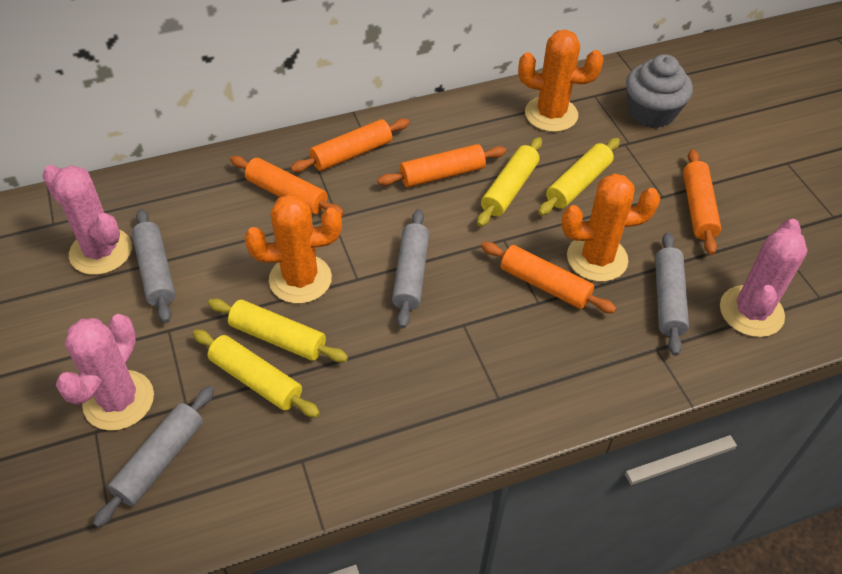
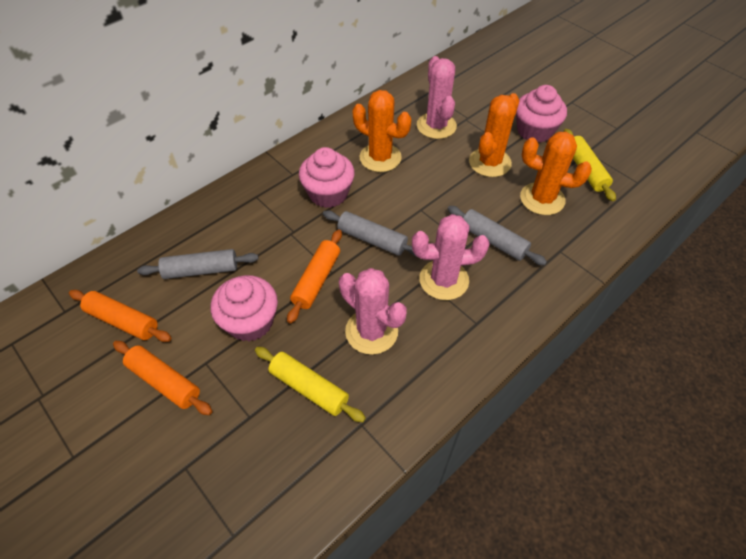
grey cupcake: [626,54,693,128] = 1 -> none = 0
grey rolling pin: [93,386,214,528] [132,209,176,323] [392,209,429,328] [655,232,689,356] = 4 -> [137,249,259,279] [323,210,417,257] [447,206,547,266] = 3
orange rolling pin: [230,156,344,217] [290,119,409,172] [377,144,506,188] [481,242,616,313] [683,149,721,255] = 5 -> [69,290,172,342] [113,341,212,415] [287,230,342,323] = 3
pink cupcake: none = 0 -> [211,275,278,341] [299,147,355,208] [516,85,567,143] = 3
yellow rolling pin: [193,329,320,418] [208,298,348,362] [477,137,542,227] [538,138,620,216] = 4 -> [255,347,366,422] [564,129,616,201] = 2

